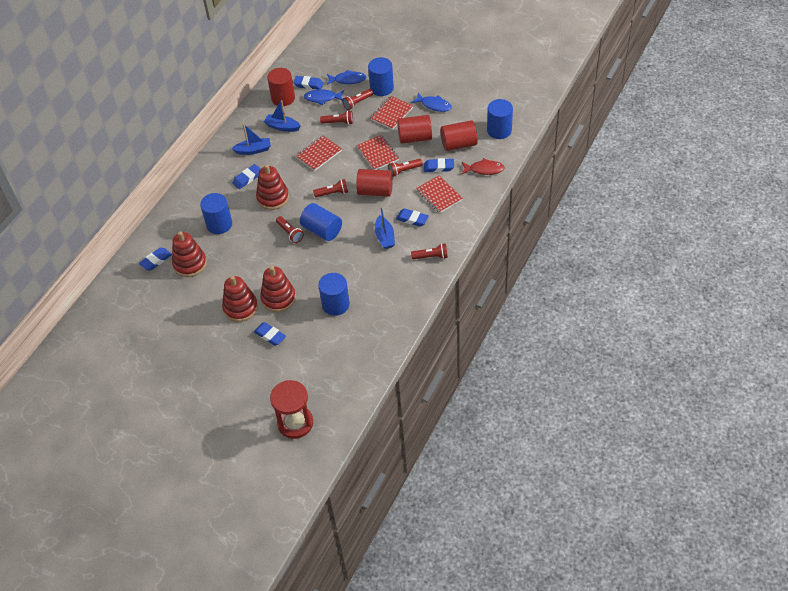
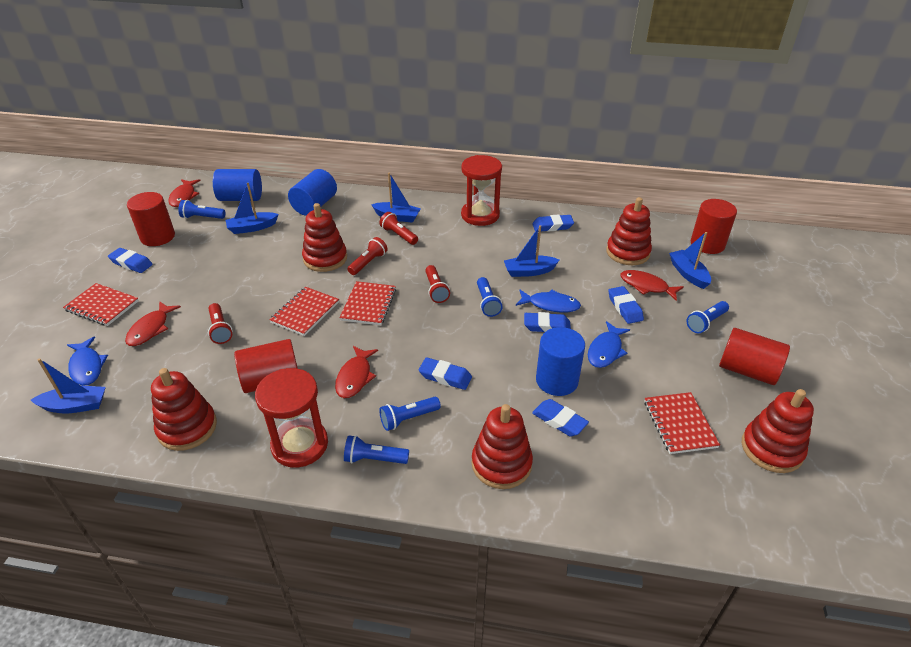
blue boat: [232,124,271,155] [264,100,301,132] [375,206,395,249] = 3 -> [31,359,106,413] [226,183,279,234] [371,173,421,223] [504,225,559,277] [669,232,711,289] = 5
blue cylinder: [200,193,232,234] [300,203,342,241] [318,273,350,316] [368,57,394,96] [487,99,513,139] = 5 -> [213,169,262,201] [288,169,337,216] [536,327,585,396] = 3
blue flashlight: none = 0 -> [178,200,225,219] [344,435,409,464] [379,397,441,431] [477,277,503,317] [687,301,729,333] = 5
red fish: [462,158,505,175] = 1 -> [125,301,181,346] [168,179,200,207] [335,346,378,398] [620,270,684,301] = 4
red flashlight: [276,216,304,243] [313,179,348,197] [320,110,353,125] [342,89,373,110] [388,159,423,177] [411,243,448,259] = 6 -> [208,303,233,344] [347,237,388,275] [379,212,418,245] [425,265,450,303] = 4
red hourglass: [270,380,313,439] = 1 -> [255,368,328,468] [461,155,502,226] = 2
red stacking toy: [172,231,207,277] [222,276,258,322] [256,164,289,210] [260,266,296,312] = 4 -> [151,368,217,451] [302,203,347,272] [472,404,533,489] [606,197,652,265] [742,389,814,473] = 5

